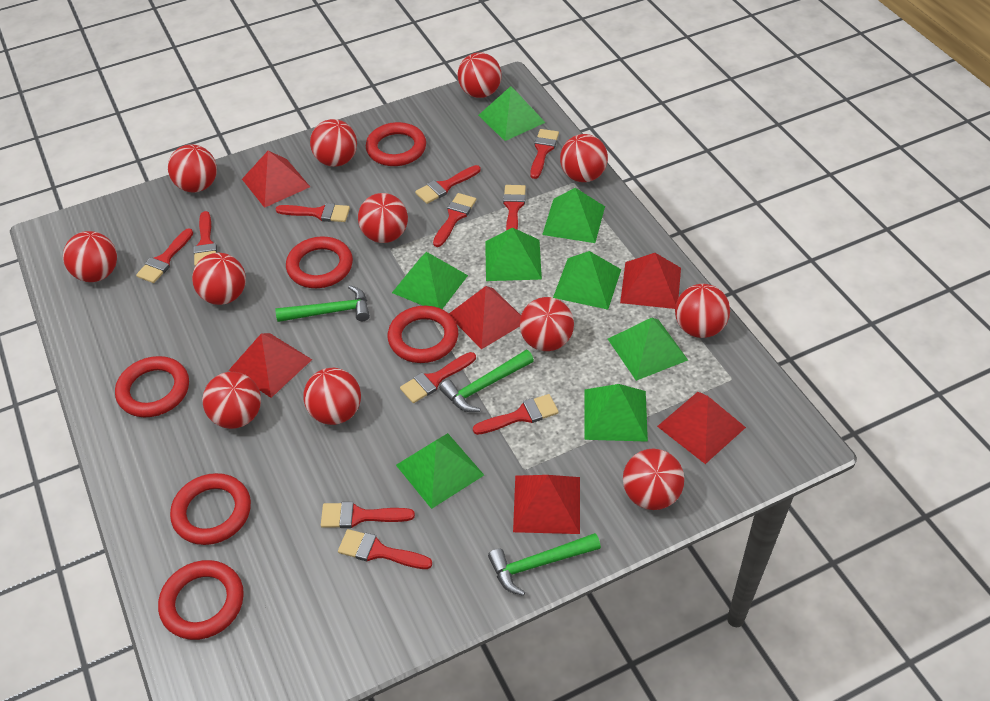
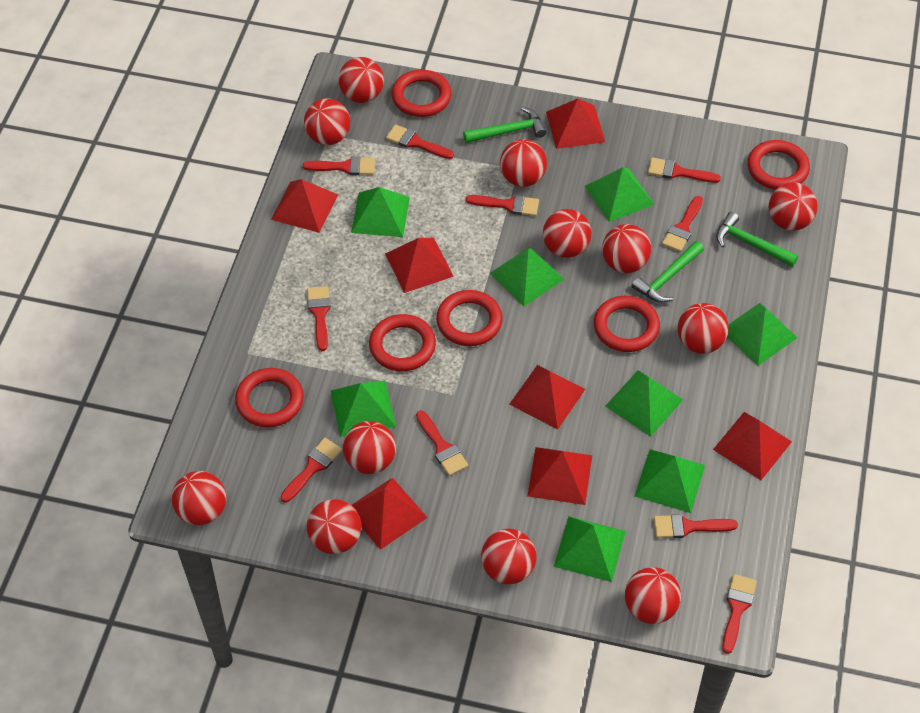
red brush: [136,228,193,283] [194,211,217,266] [276,203,350,222] [321,502,415,528] [338,529,432,569] [400,352,476,403] [415,165,481,204] [433,193,476,247] [473,394,559,435] [503,185,526,231] [530,129,559,179] = 11 -> [281,438,342,503] [303,156,375,175] [307,286,331,351] [386,124,454,159] [416,410,468,476] [466,195,539,216] [648,157,721,183] [654,514,738,538] [662,196,703,252] [722,574,757,654] = 10
red pyramid: [229,333,312,398] [242,151,310,208] [449,286,521,349] [513,475,580,534] [620,253,681,309] [657,392,746,464] = 6 -> [271,179,338,233] [352,477,428,550] [385,238,454,293] [509,365,585,429] [527,447,592,505] [546,99,605,149] [713,412,792,480] = 7

